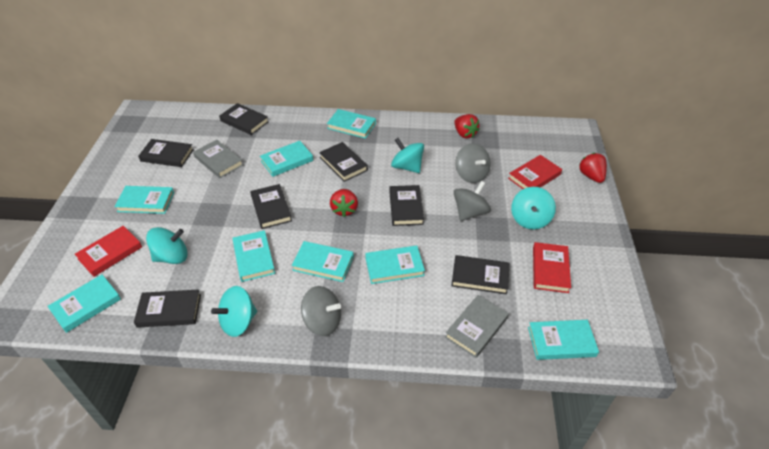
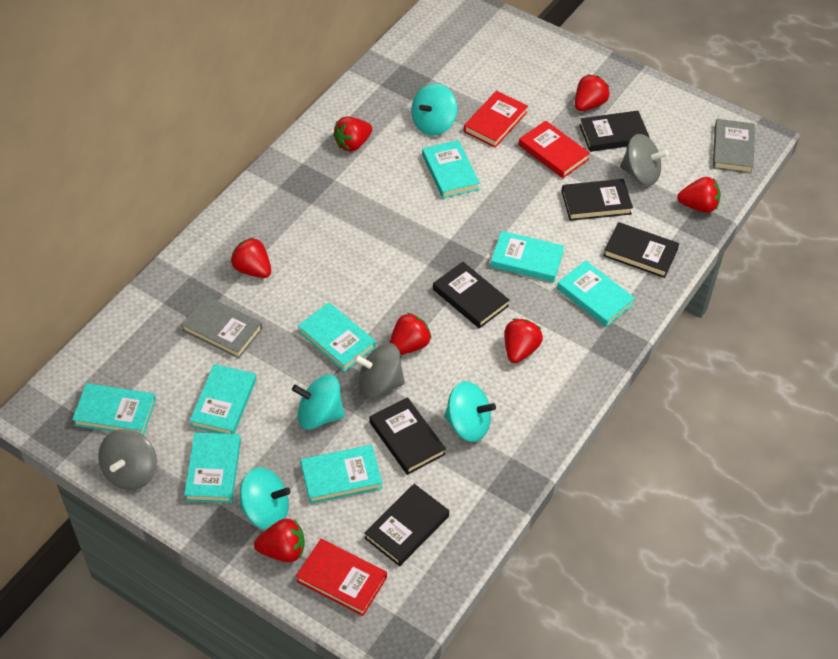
black book: [134,289,201,328] [138,139,194,167] [219,103,269,135] [250,184,292,229] [319,142,368,182] [389,185,424,226] [451,255,509,294] = 7 -> [364,484,449,566] [370,397,446,475] [433,262,509,328] [562,179,633,221] [580,111,649,152] [603,222,679,278] = 6
red strawberry: [330,189,358,217] [454,114,480,139] [579,153,607,183] = 3 -> [231,237,271,278] [254,519,305,562] [333,116,372,152] [390,313,432,355] [504,319,543,363] [575,74,610,111] [677,177,721,213] = 7

